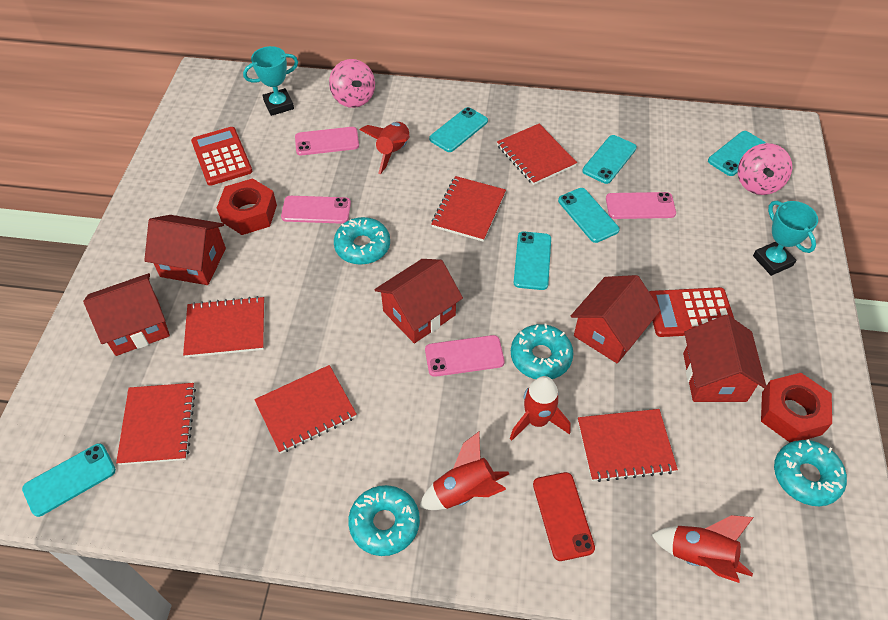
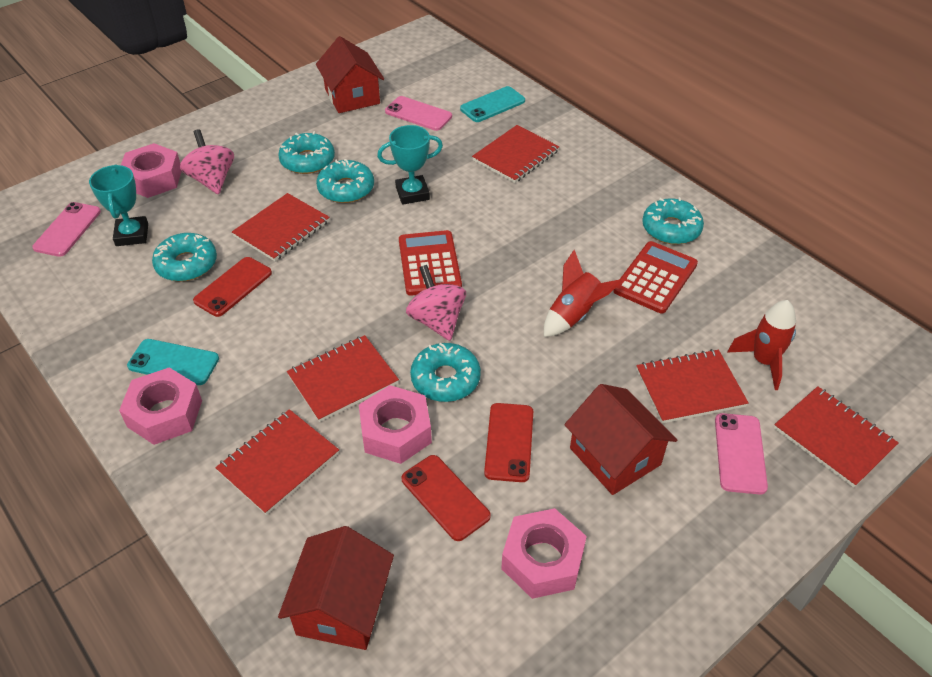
pink nut: none = 0 -> [119,367,202,445] [121,143,182,198] [359,385,432,464] [501,508,587,599] = 4
pink phone: [281,196,351,224] [295,127,359,155] [425,335,505,377] [606,192,676,219] = 4 -> [32,202,101,257] [385,96,452,131] [715,413,768,495] = 3
red house: [83,273,170,356] [144,215,226,285] [374,259,463,344] [571,275,661,363] [683,315,767,402] = 5 -> [278,526,394,650] [316,36,384,113] [564,384,677,495] = 3
red nut: [217,178,277,235] [761,373,832,442] = 2 -> none = 0
red phone: [533,472,595,561] = 1 -> [193,257,272,317] [401,455,491,541] [484,403,533,482] = 3
red rocket: [360,122,410,174] [419,432,509,510] [510,376,571,441] [652,515,754,583] = 4 -> [544,250,622,337] [727,300,796,390] = 2
turquoise donut: [334,217,390,265] [348,485,420,556] [511,323,574,379] [774,439,847,506] = 4 -> [152,233,217,281] [278,131,335,174] [316,159,374,203] [410,343,481,402] [642,197,704,245] = 5
turquoise phone: [22,443,116,517] [429,107,488,152] [513,231,551,290] [558,188,620,243] [582,135,637,184] [708,131,766,176] = 6 -> [127,339,219,385] [460,86,525,122] = 2

